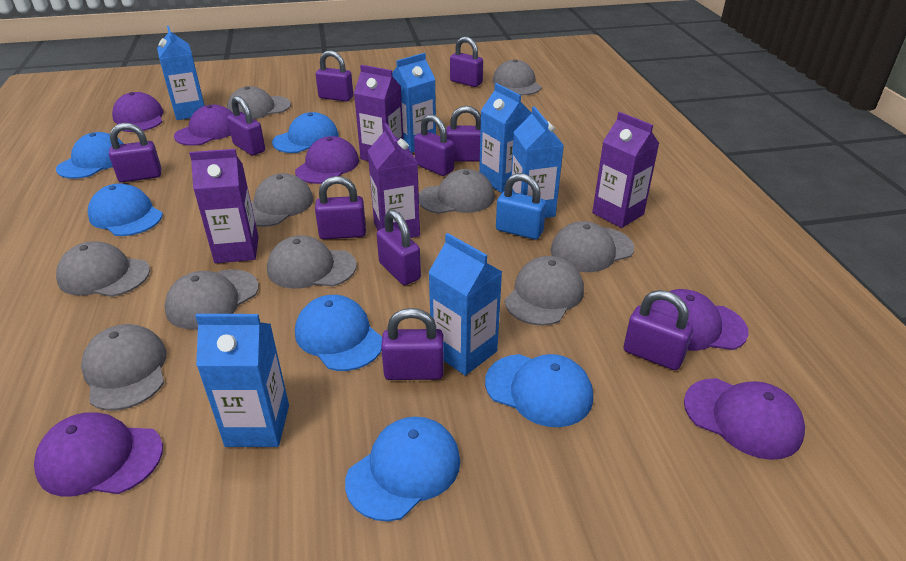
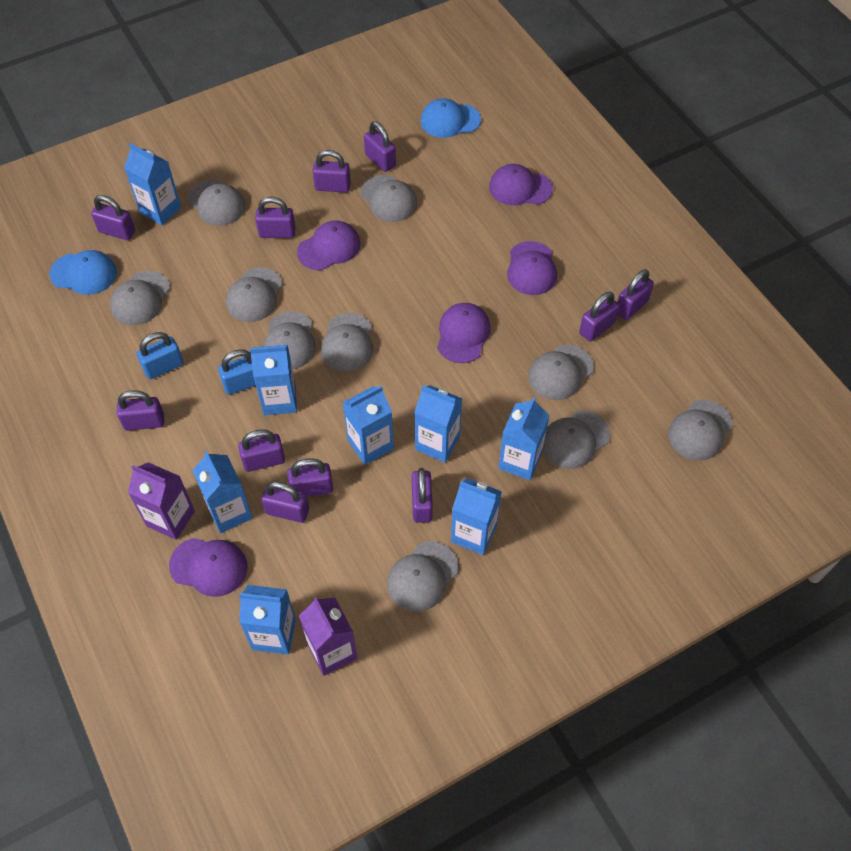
blue cap: [56,132,124,179] [88,184,163,236] [272,112,339,153] [295,295,382,371] [345,417,460,521] [485,354,593,427] = 6 -> [49,250,117,295] [421,98,481,138] = 2
blue carton: [157,26,205,120] [195,314,289,447] [392,53,436,153] [428,233,502,376] [479,83,532,193] [511,106,564,218] = 6 -> [124,143,181,225] [192,451,253,533] [239,585,296,654] [250,345,297,415] [342,386,394,465] [414,385,462,463] [451,478,502,555] [498,397,550,480] = 8
blue padlock: [496,173,546,240] = 1 -> [137,332,184,379] [218,349,256,395] = 2
purple cap: [34,412,163,497] [112,92,163,132] [174,105,233,146] [295,136,359,184] [651,289,749,351] [684,378,805,460] = 6 -> [169,538,248,597] [297,220,361,270] [437,303,491,363] [489,164,553,205] [507,241,557,295] = 5
purple carton: [189,149,259,263] [354,65,403,161] [368,123,420,238] [592,112,659,228] = 4 -> [128,462,195,540] [299,597,357,676] = 2
purple padlock: [109,123,161,182] [227,96,265,156] [315,176,366,239] [316,50,353,101] [377,210,421,285] [381,308,444,380] [414,114,454,176] [446,106,481,162] [450,37,483,87] [624,290,693,370] = 10 -> [91,195,135,240] [117,390,164,431] [238,429,285,472] [255,197,295,238] [261,481,309,523] [287,458,333,497] [313,150,351,192] [364,121,396,172] [411,468,433,523] [579,292,619,342] [617,269,654,320] = 11

